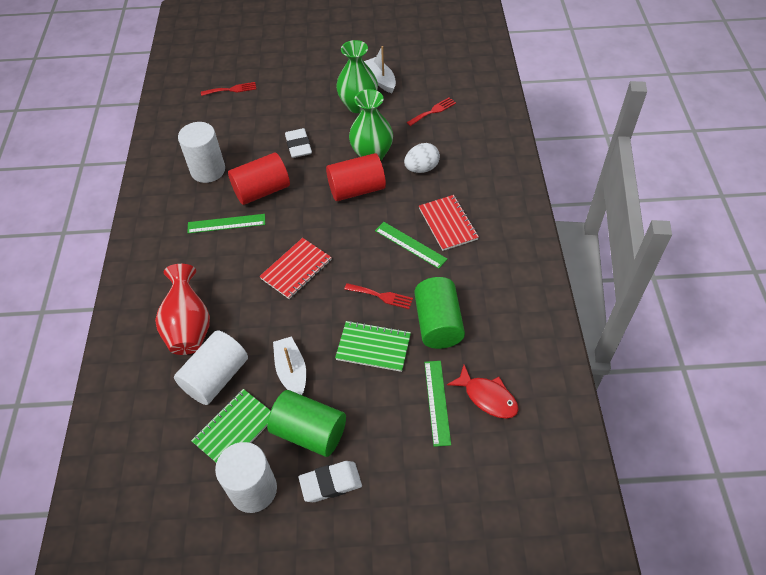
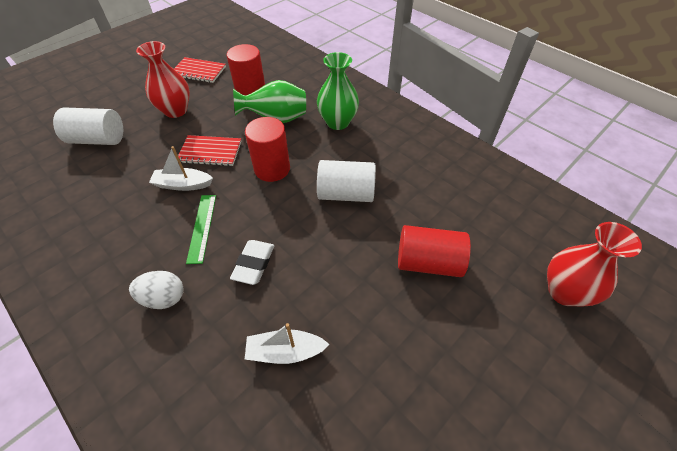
green cylinder: [267,390,346,457] [414,277,465,349] = 2 -> none = 0
green notebook: [191,389,271,462] [335,321,411,372] = 2 -> none = 0
green ruler: [187,214,265,233] [375,222,447,269] [424,361,451,447] = 3 -> [186,195,216,264] = 1
red cylinder: [228,153,290,205] [326,153,386,201] = 2 -> [227,44,265,95] [245,117,290,182] [398,225,471,277] = 3
red fish: [447,365,519,419] = 1 -> none = 0
red fork: [201,82,256,96] [344,283,413,309] [407,97,456,126] = 3 -> none = 0
red vase: [155,264,210,355] = 1 -> [136,41,190,118] [547,222,642,306] = 2
white cylinder: [174,330,248,405] [178,122,225,183] [215,442,277,513] = 3 -> [53,107,123,145] [317,160,376,202] = 2
white eraser: [285,128,312,158] [298,461,362,502] = 2 -> [230,240,274,285] = 1

